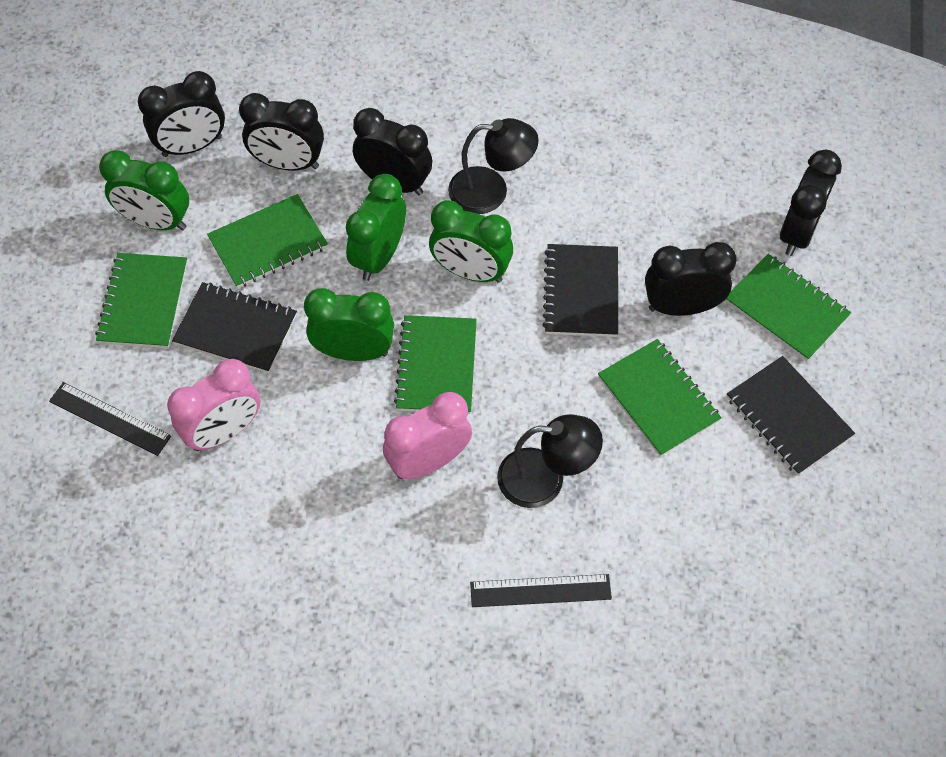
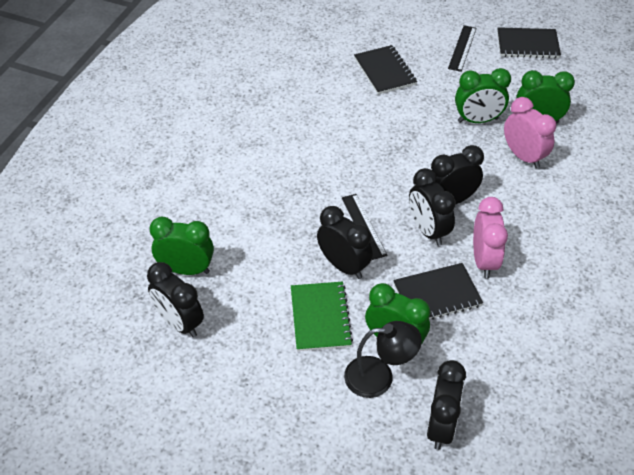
black lamp: [448,118,539,214] [497,414,603,508] = 2 -> [344,321,422,398] = 1
green notebook: [95,253,187,348] [207,194,328,288] [394,315,477,414] [598,339,722,457] [725,254,851,361] = 5 -> [291,282,353,351] = 1

